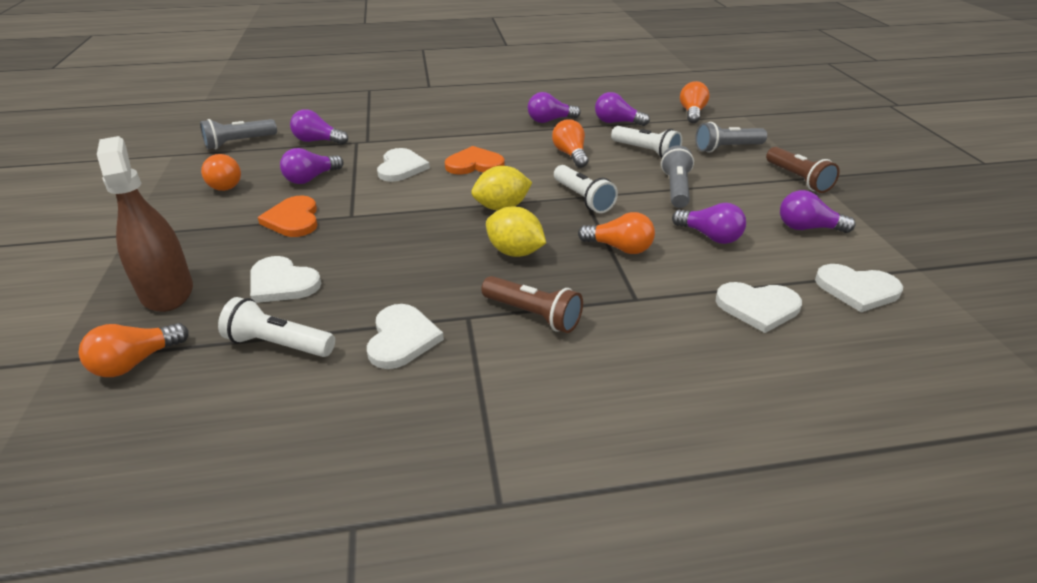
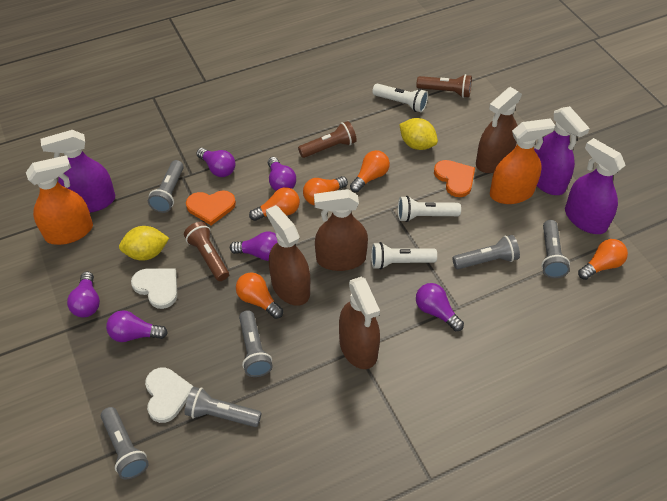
brown flashlight: [481,276,583,333] [766,147,840,193] = 2 -> [184,222,229,281] [298,121,357,158] [416,74,472,98] = 3
brown spray bottle: [97,136,193,312] = 1 -> [266,205,310,306] [314,189,368,271] [339,277,380,369] [476,87,522,173] = 4
grey flashlight: [200,119,277,149] [661,145,694,208] [695,122,767,153] = 3 -> [101,407,149,479] [148,160,184,213] [185,387,262,427] [239,310,273,377] [452,235,520,269] [541,220,570,278] = 6
orange spray bottle: none = 0 -> [26,155,93,245] [490,118,555,204] = 2
purple spray bottle: none = 0 -> [41,130,115,213] [534,106,590,195] [565,138,626,234] = 3
white heart: [250,256,321,303] [367,304,444,369] [377,148,430,182] [716,282,802,333] [815,264,903,312] = 5 -> [131,268,177,309] [145,367,194,423] = 2

